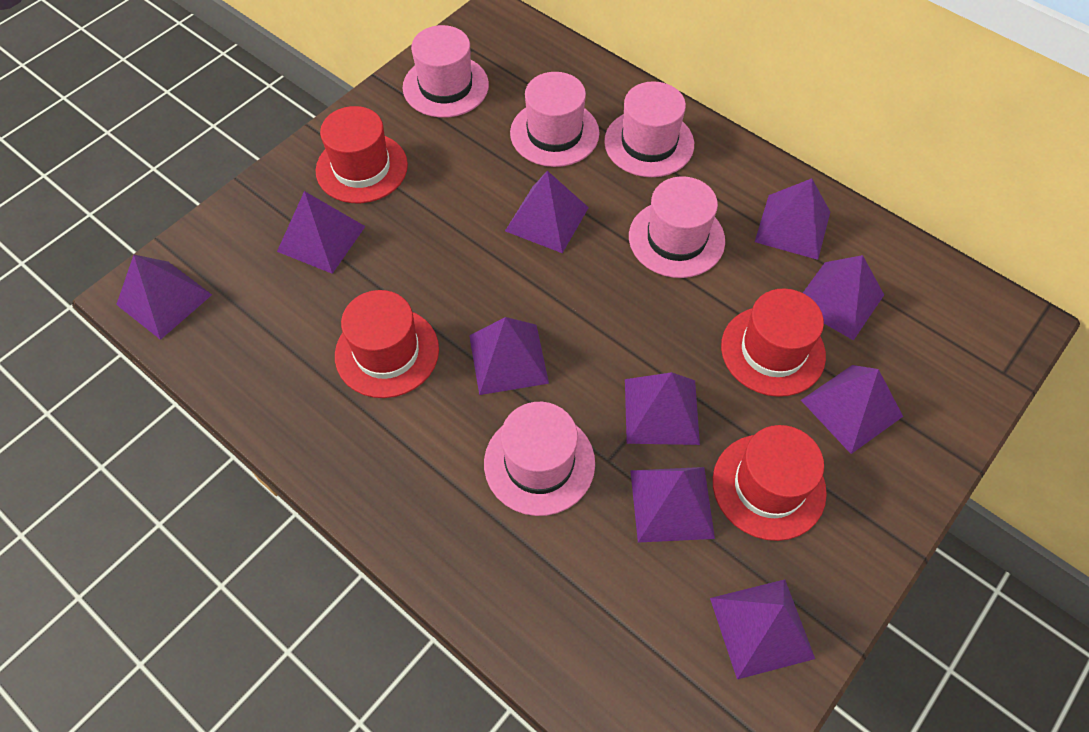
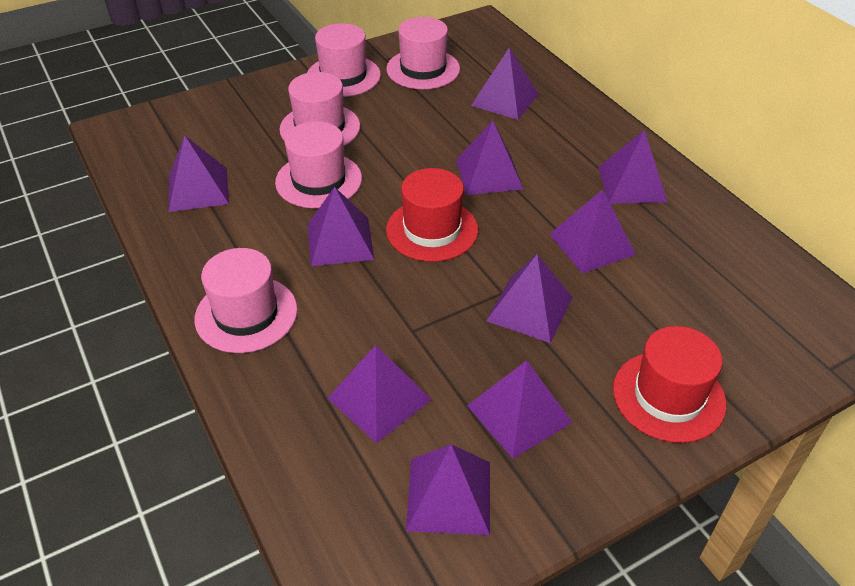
red hat: [316,106,408,203] [335,290,439,398] [713,425,827,541] [721,288,826,397] = 4 -> [386,168,478,262] [613,326,726,443] = 2

